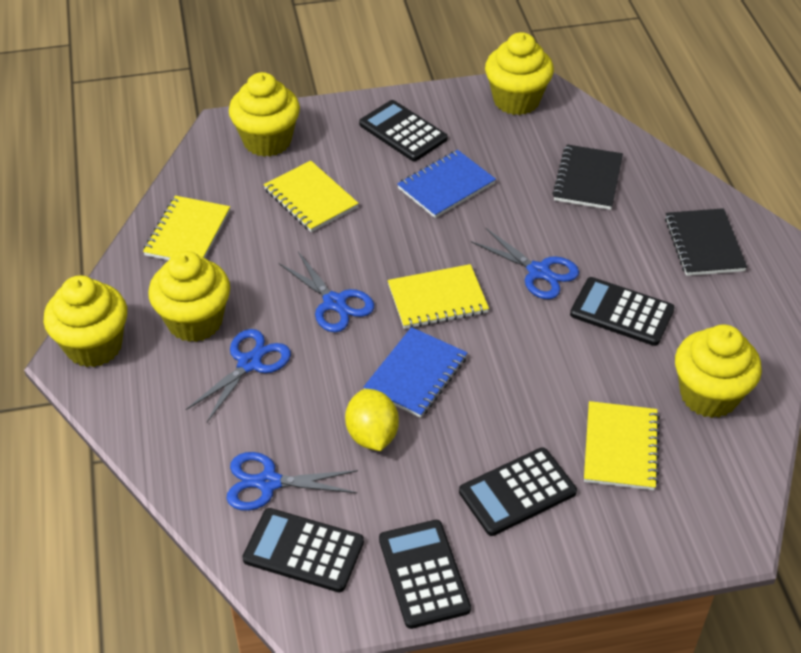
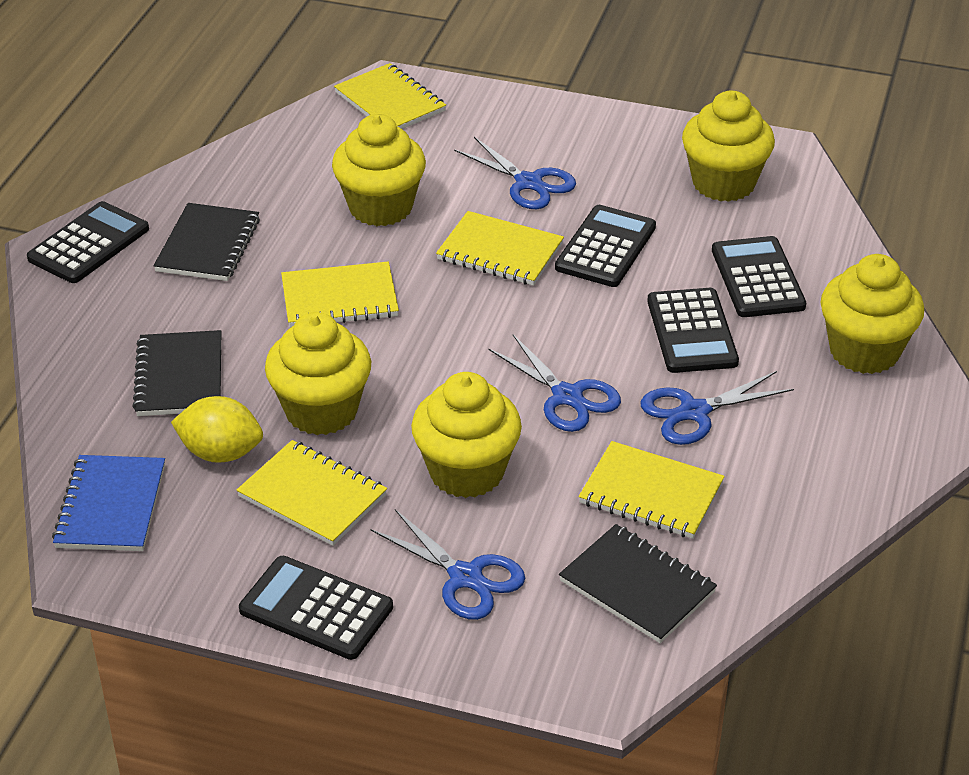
black notebook: [552,144,623,210] [665,208,747,276] = 2 -> [132,330,222,416] [153,203,260,281] [559,524,717,643] = 3
blue notebook: [364,327,467,418] [397,150,496,218] = 2 -> [52,455,165,551] = 1
yellow notebook: [143,196,230,260] [264,160,359,232] [388,264,489,329] [584,401,660,490] = 4 -> [237,440,387,546] [281,262,399,327] [334,63,446,129] [436,211,564,286] [579,441,725,539] = 5

